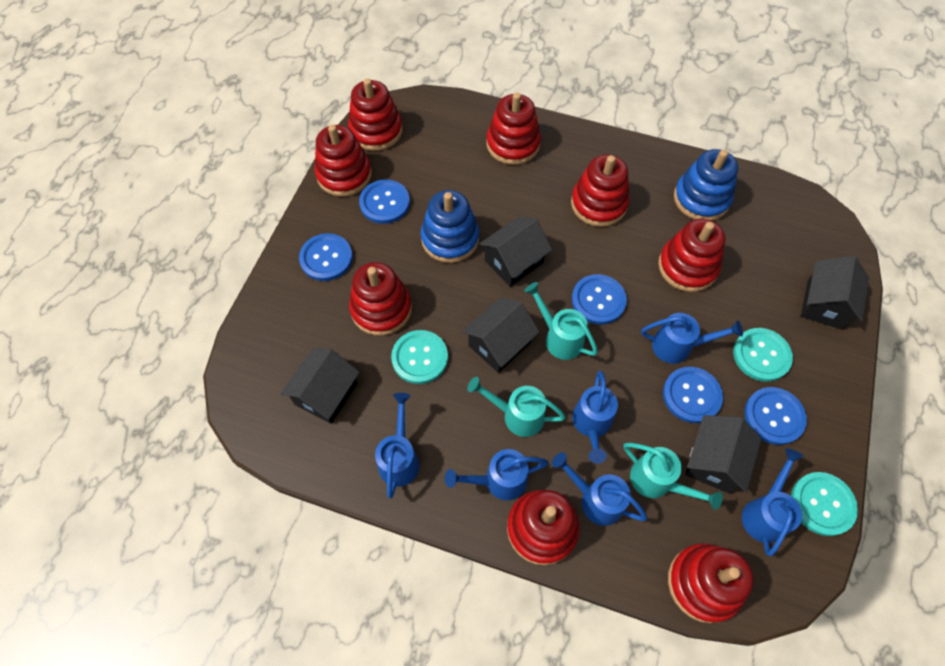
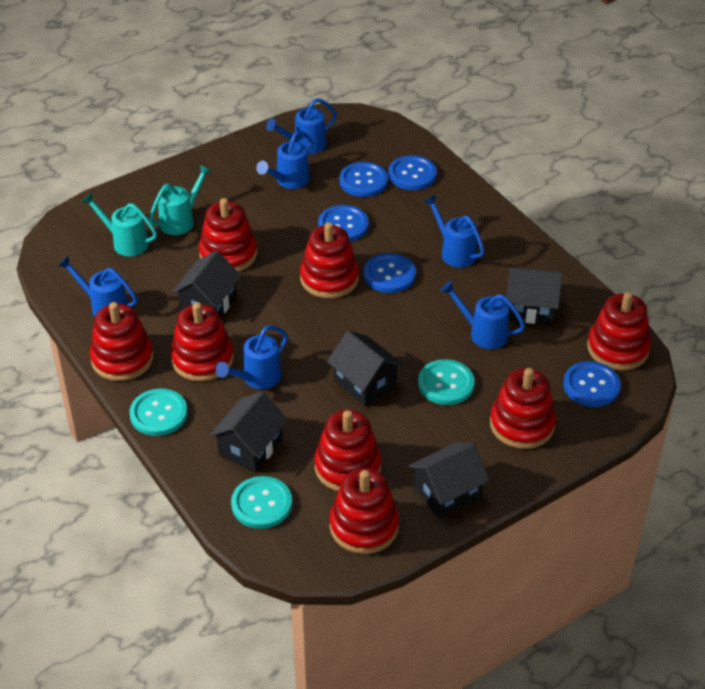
blue stacking toy: [421,190,479,263] [674,149,738,221] = 2 -> none = 0
turquoise watering can: [467,377,566,437] [524,282,598,360] [623,443,723,510] = 3 -> [82,193,157,256] [149,165,212,235] = 2

